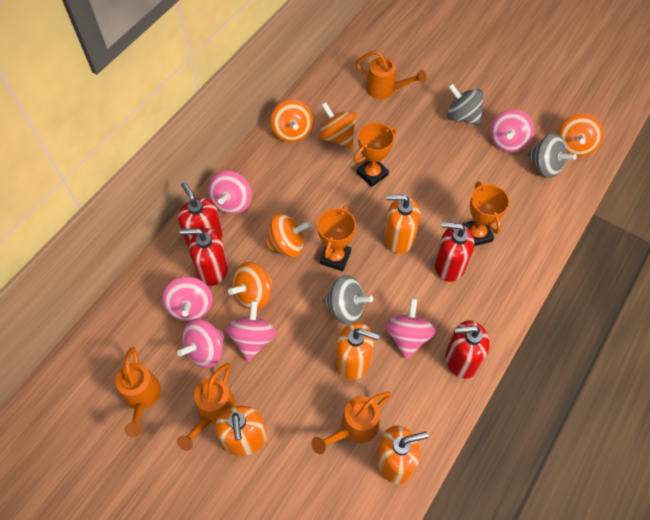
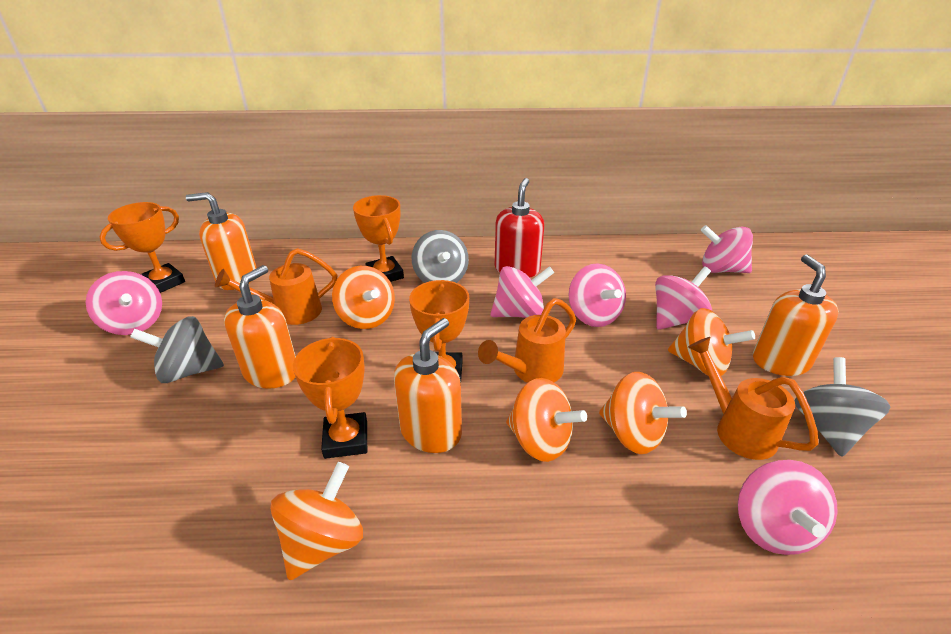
orange trophy: [317,206,356,271] [354,122,397,187] [463,182,510,246] = 3 -> [99,202,185,293] [293,337,367,459] [353,195,404,282] [409,280,469,382] = 4
orange watering can: [115,347,161,437] [177,363,236,451] [312,392,392,454] [356,51,426,99] = 4 -> [215,248,337,325] [478,298,576,383] [688,337,818,460] = 3
red soap dispenser: [178,182,223,247] [180,228,228,286] [435,222,474,282] [446,320,490,379] = 4 -> [495,178,544,278] = 1

